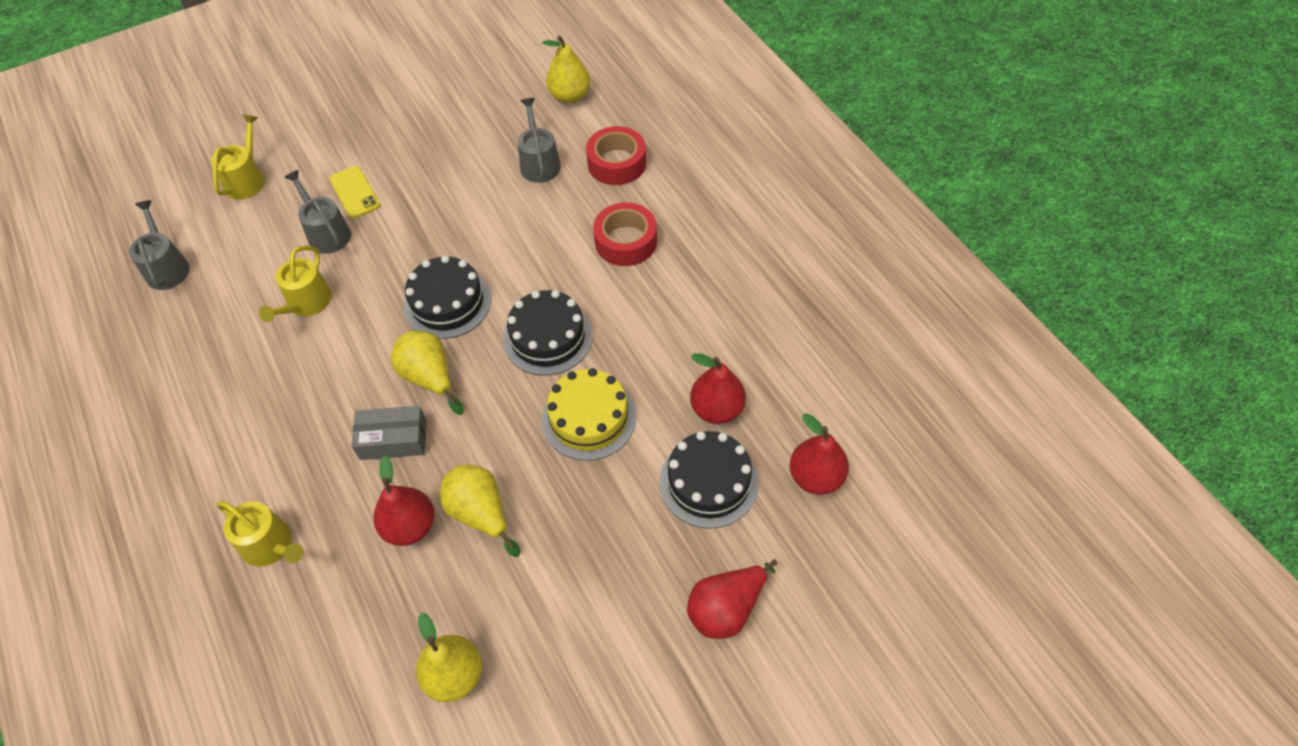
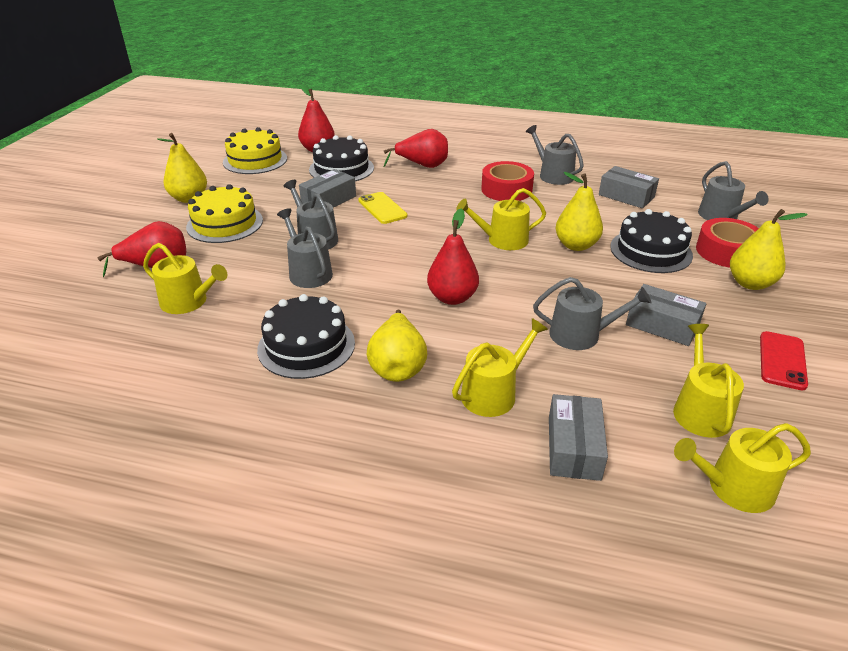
grey box: [351,406,426,460] = 1 -> [299,169,356,208] [549,394,608,481] [599,166,659,208] [626,284,706,346] = 4
grey watering can: [129,200,190,290] [285,170,351,254] [518,98,561,183] = 3 -> [277,208,333,288] [283,180,338,249] [526,125,584,185] [533,277,652,350] [698,161,769,220] = 5
red phone: none = 0 -> [760,331,808,390] = 1
yellow cake: [542,368,636,461] = 1 -> [186,184,263,243] [223,127,287,174] = 2
yellow watering can: [211,114,265,200] [217,501,304,567] [259,246,332,322] = 3 -> [143,243,228,314] [452,318,548,417] [456,188,546,250] [673,324,744,438] [674,423,811,513] = 5

